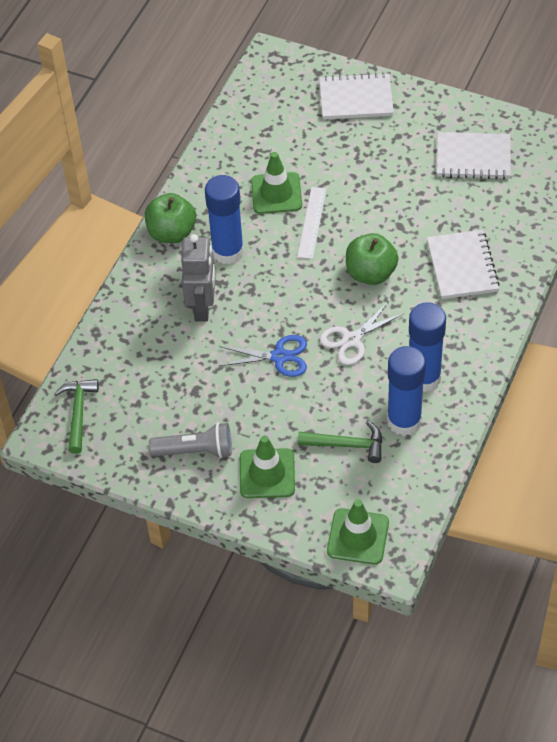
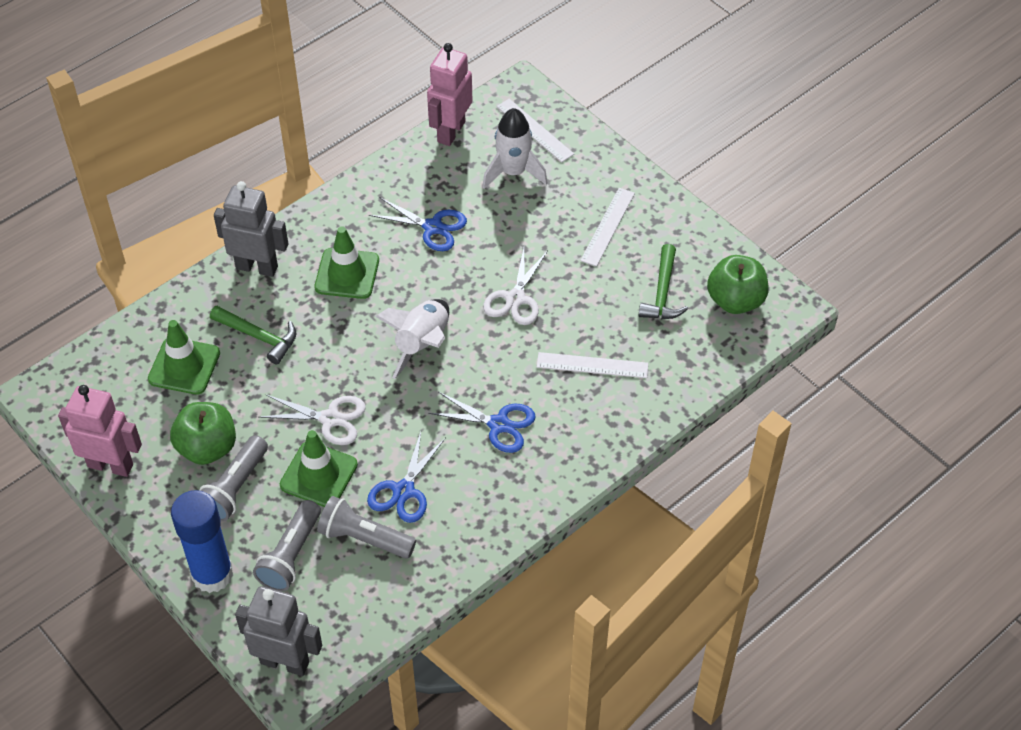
blue glue stick: [205,175,244,264] [387,346,426,436] [409,302,446,392] = 3 -> [171,490,233,593] = 1
blue scissors: [219,335,307,377] = 1 -> [367,432,446,523] [369,197,467,251] [428,392,536,453] = 3
grey flashlight: [149,423,232,458] = 1 -> [199,435,268,522] [253,500,321,592] [317,496,416,559] = 3
grey robot: [181,234,216,321] = 1 -> [214,181,288,277] [235,586,322,676] = 2
pink robot: none = 0 -> [58,385,142,477] [427,43,472,146] = 2
white notebook: [319,72,394,120] [427,230,500,299] [437,132,511,179] = 3 -> none = 0
white rocket: none = 0 -> [375,299,449,379] [482,108,548,189] = 2
white ruler: [297,187,326,259] = 1 -> [497,99,574,162] [537,352,648,378] [580,188,635,266] = 3
white scissors: [320,301,405,365] = 1 -> [258,394,366,445] [483,248,548,325] = 2

